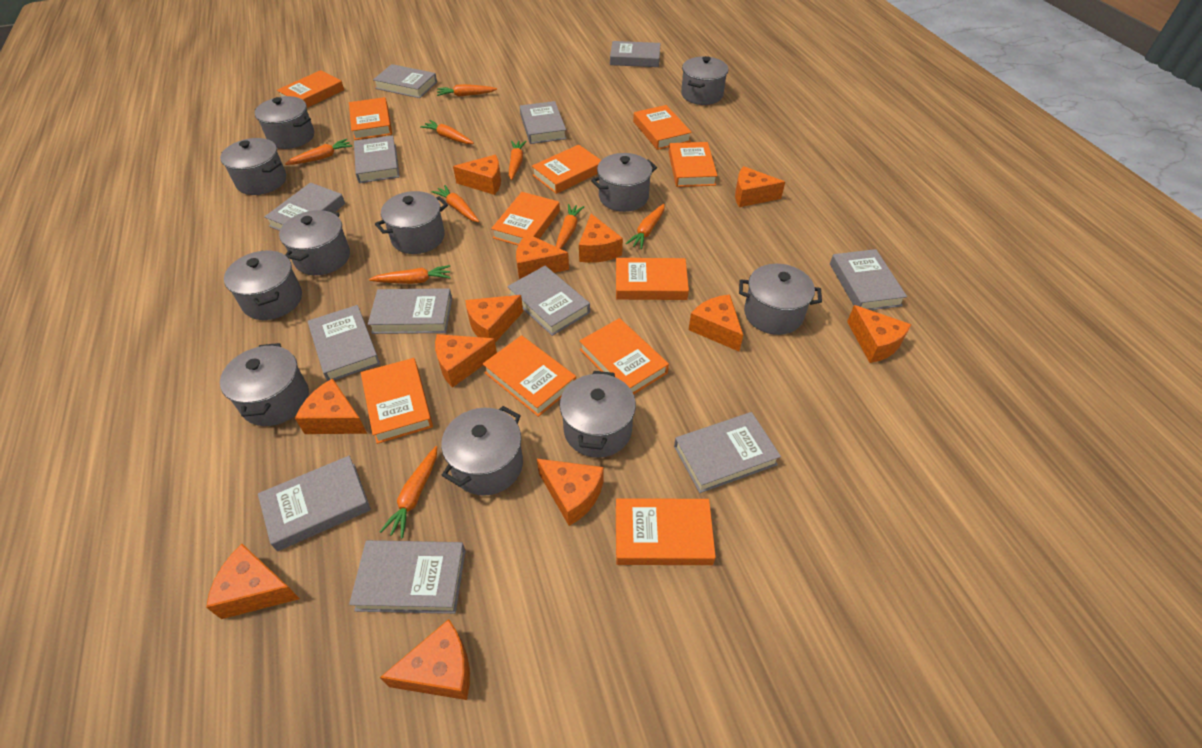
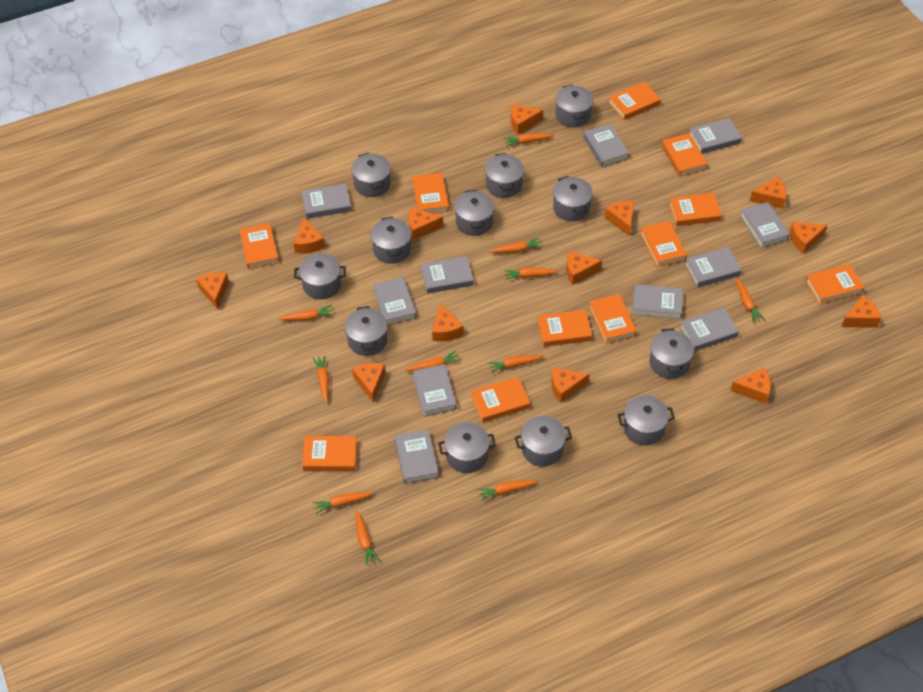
grey book: [258,456,371,551] [264,182,345,231] [308,305,380,381] [349,540,466,614] [354,136,400,183] [368,288,452,334] [373,64,437,98] [507,266,590,336] [520,101,567,144] [610,41,661,67] [674,412,781,493] [830,249,907,310] = 12 -> [301,184,352,219] [373,277,416,325] [395,429,439,484] [412,364,457,417] [421,256,474,294] [584,124,629,167] [632,284,683,319] [680,307,739,351] [684,247,742,287] [690,118,742,154] [740,202,790,248] = 11
grey pot: [220,138,286,195] [220,343,309,426] [224,250,302,320] [255,96,314,149] [279,210,350,275] [375,191,448,254] [441,406,523,496] [560,371,636,458] [591,153,657,212] [681,56,729,105] [739,264,822,335] = 11 -> [294,253,346,300] [345,306,387,356] [351,153,391,197] [371,217,411,264] [438,422,496,473] [454,190,494,236] [485,153,524,198] [515,416,572,467] [553,176,593,221] [555,85,593,128] [618,395,675,445] [649,328,694,379] = 12
orange carrot: [285,139,352,165] [369,265,451,284] [380,446,437,538] [420,120,474,144] [431,185,479,222] [437,84,497,97] [509,141,527,180] [556,204,584,249] [626,204,665,249] = 9 -> [278,305,334,321] [312,356,329,403] [313,492,373,514] [355,511,380,565] [404,351,460,371] [478,480,537,501] [487,355,544,373] [489,238,543,253] [504,133,554,146] [504,267,558,280] [736,279,765,323] = 11
orange cheese: [206,544,300,619] [295,378,367,434] [380,619,470,700] [435,334,497,388] [453,155,501,195] [465,295,523,342] [516,234,569,279] [537,459,604,526] [579,214,623,263] [689,294,743,351] [735,166,785,207] [847,305,911,363] = 12 -> [196,272,229,310] [293,218,325,254] [352,363,386,403] [409,207,443,240] [432,303,464,342] [511,104,543,134] [551,367,589,403] [566,251,602,285] [605,201,634,236] [730,368,771,404] [750,177,786,209] [790,222,827,253] [842,296,881,328] = 13

